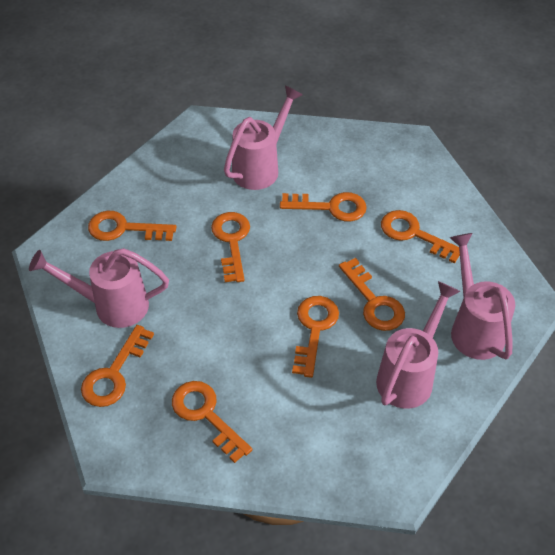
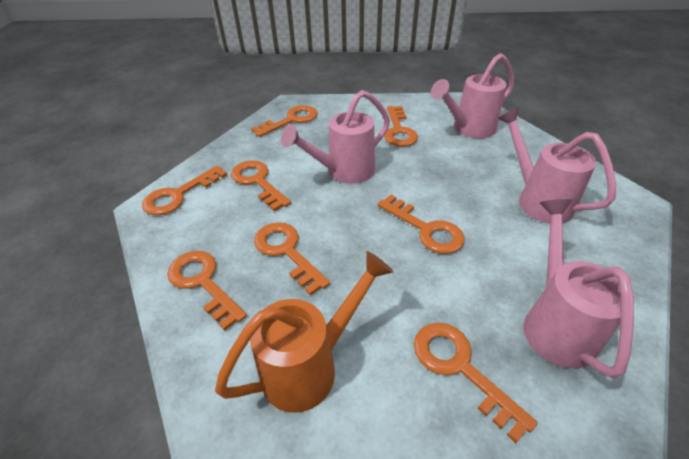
orange watering can: none = 0 -> [215,251,393,413] = 1

